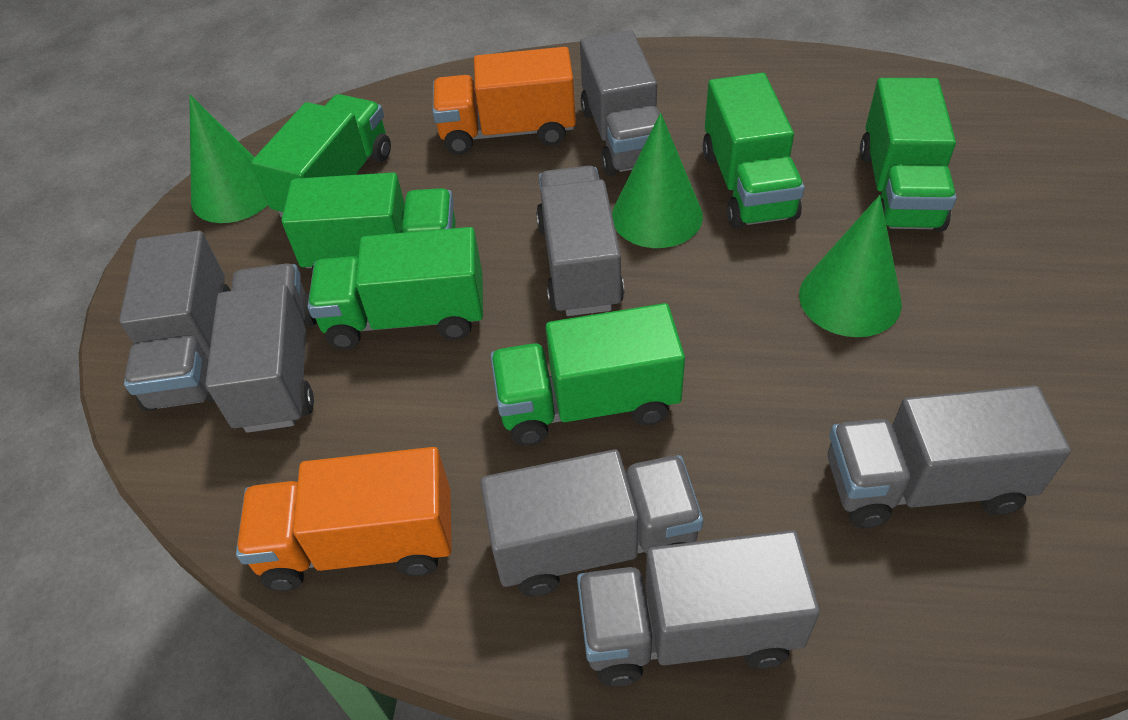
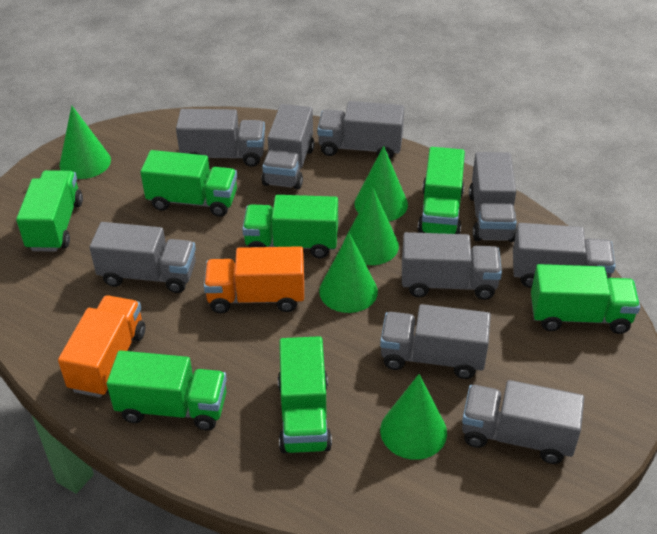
green cone: [189,95,268,223] [612,113,703,248] [799,195,902,337] = 3 -> [59,106,111,179] [319,233,378,313] [343,187,399,265] [354,146,408,221] [380,374,447,460] = 5
green truck: [251,94,391,217] [282,172,456,272] [308,227,483,349] [490,303,685,445] [703,73,805,229] [860,78,956,232] = 6 -> [16,170,83,252] [107,350,227,430] [140,150,237,217] [242,195,338,259] [278,336,332,453] [418,147,465,234] [531,264,640,334] = 7
grey truck: [119,231,231,411] [205,263,317,433] [480,449,703,597] [536,166,625,316] [577,530,820,686] [580,30,660,176] [828,385,1071,528] = 7 -> [89,222,196,293] [176,109,265,167] [262,104,314,190] [317,101,405,159] [380,304,491,379] [402,232,502,300] [462,380,584,464] [469,152,517,242] [513,223,616,288] = 9

